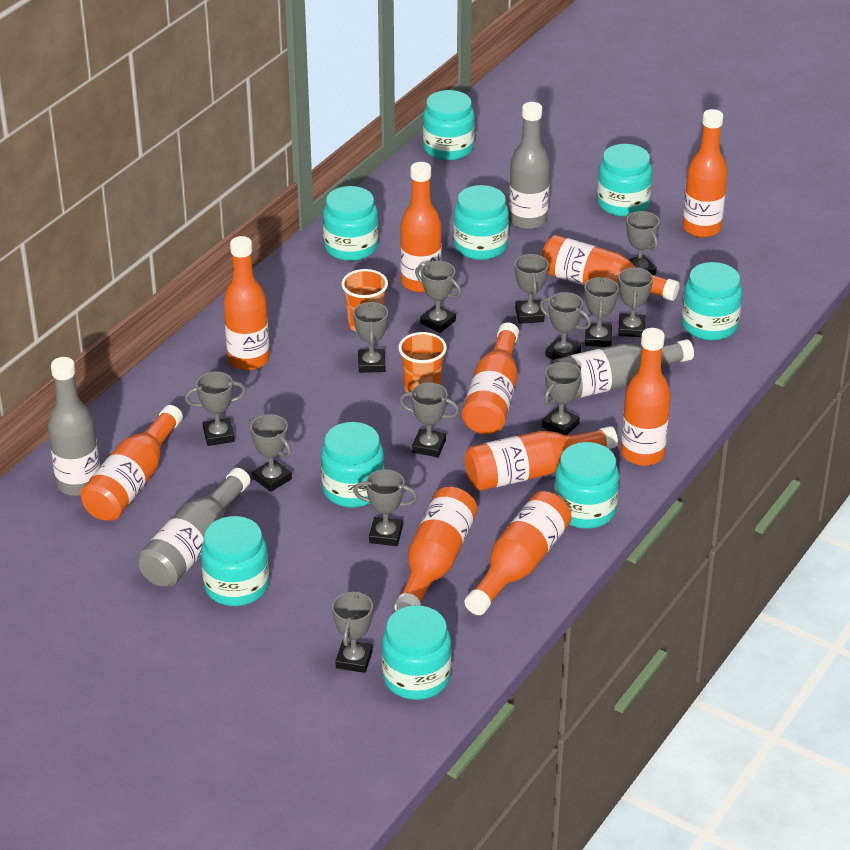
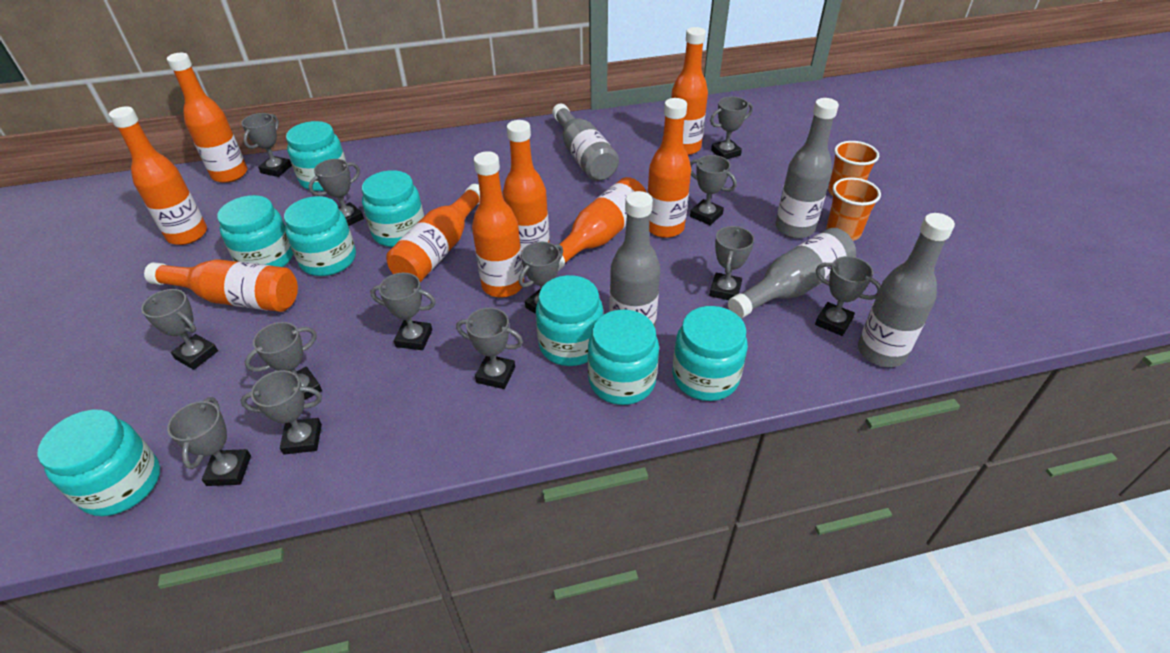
grey bottle: [48,357,100,496] [137,468,251,587] [509,102,550,230] [552,339,694,399] = 4 -> [552,104,619,181] [609,191,660,327] [728,228,856,318] [775,98,839,239] [858,213,955,367] = 5
orange bottle: [80,405,183,521] [223,236,270,370] [395,487,477,611] [400,162,442,293] [462,323,519,435] [464,491,572,615] [465,426,618,491] [541,235,680,301] [621,328,671,466] [683,109,727,238] = 10 -> [109,106,207,245] [144,259,298,312] [167,53,247,183] [386,184,480,282] [472,151,524,298] [503,120,550,252] [558,177,647,271] [647,98,691,238] [671,27,708,155] = 9
turquoise jar: [201,516,269,606] [321,422,384,508] [323,186,378,261] [382,605,451,700] [423,90,475,161] [453,185,509,260] [554,442,619,529] [597,144,652,217] [682,262,742,341] = 9 -> [38,410,160,516] [217,195,294,267] [284,196,356,276] [286,121,346,191] [362,170,424,247] [536,275,603,366] [588,310,659,405] [672,306,748,401] = 8

